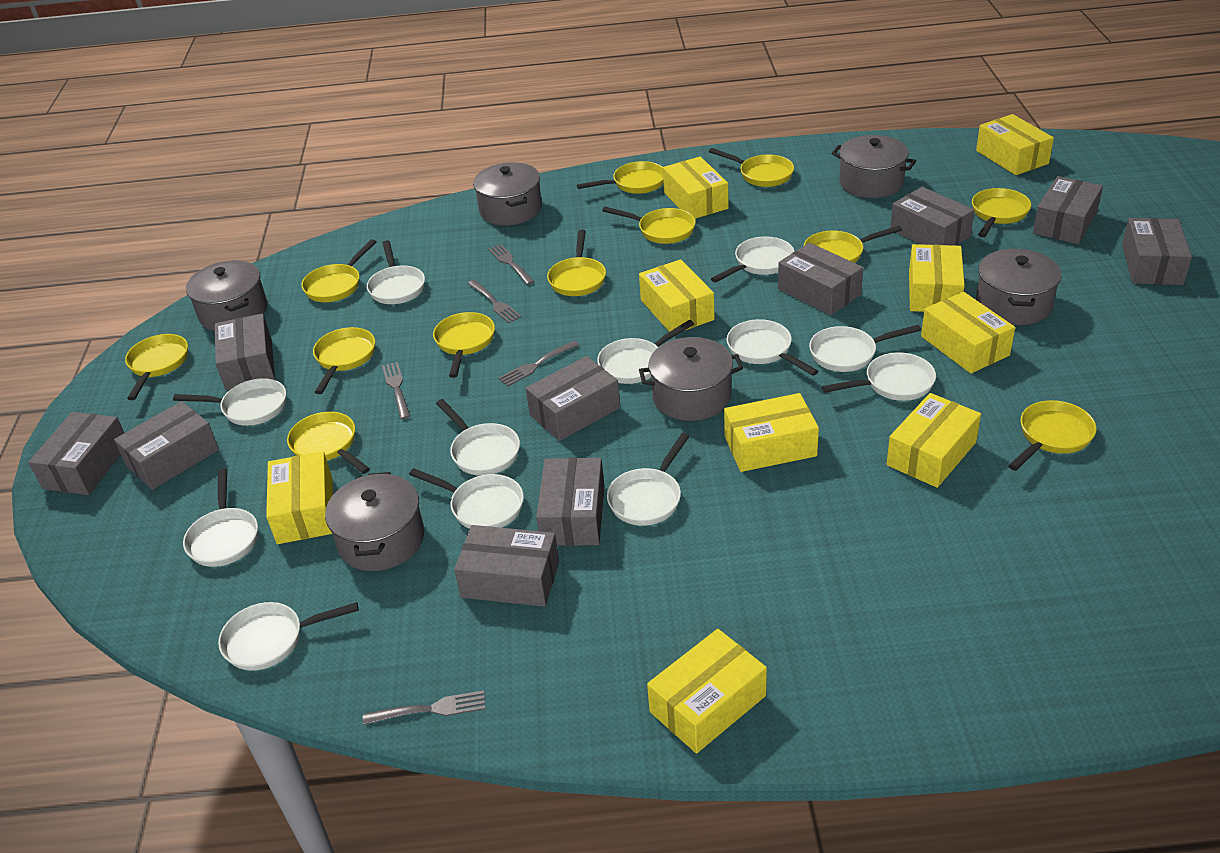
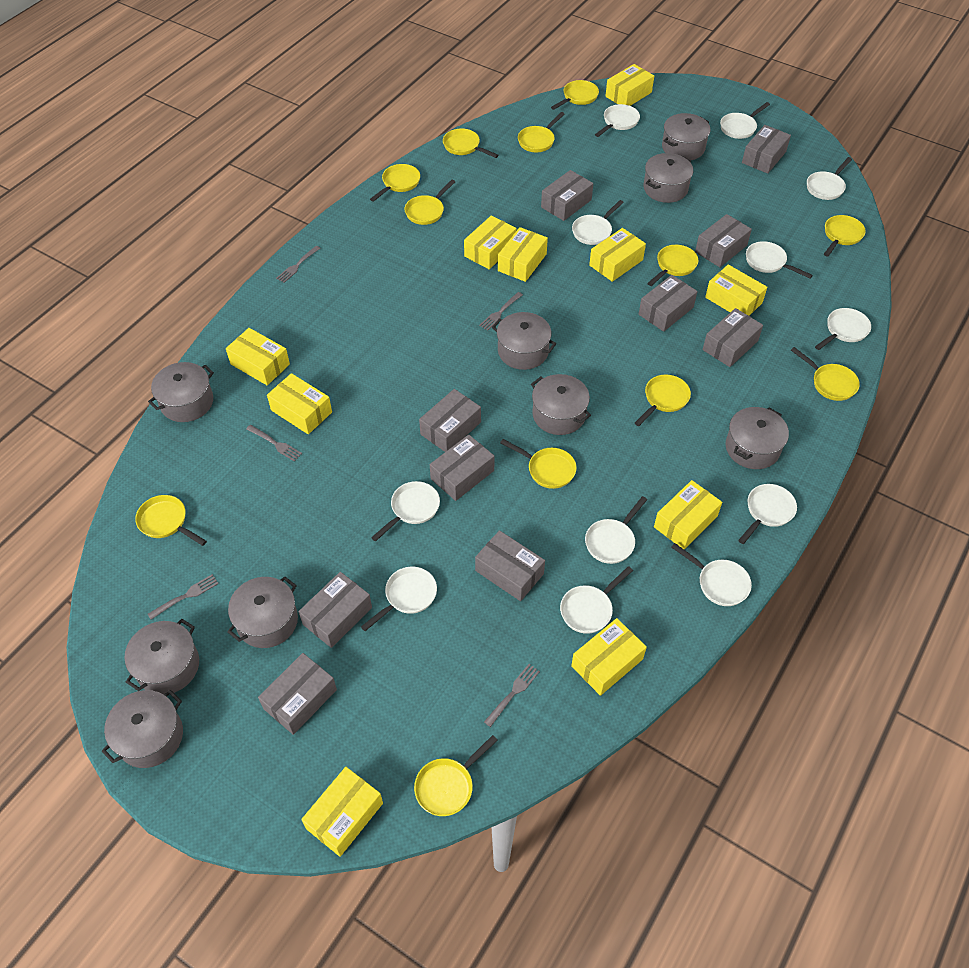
grey pot: [186,260,267,331] [325,472,424,571] [473,162,542,226] [639,337,743,421] [832,135,916,198] [976,249,1061,325] = 6 -> [102,690,183,768] [125,619,199,695] [148,362,214,422] [227,577,298,648] [492,312,556,370] [531,374,591,435] [644,153,693,203] [662,113,710,160] [726,407,789,469] = 9
yellow box: [266,451,333,544] [639,259,715,332] [647,629,767,754] [663,157,729,219] [724,393,819,472] [887,393,981,488] [909,244,965,312] [921,292,1015,373] [976,114,1054,175] = 9 -> [226,328,290,385] [267,373,332,434] [301,767,383,857] [464,215,517,269] [498,227,548,282] [571,618,647,696] [589,228,646,282] [605,64,654,106] [654,480,722,550] [705,264,767,315] = 10

